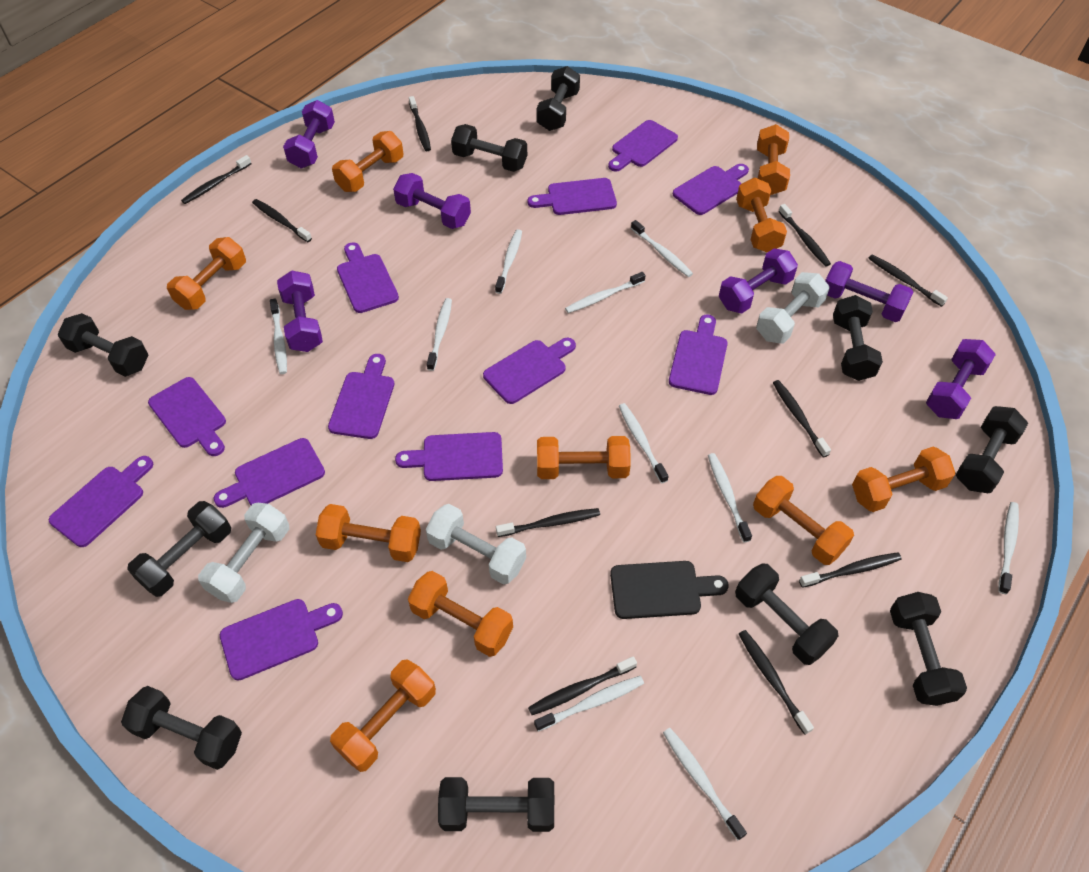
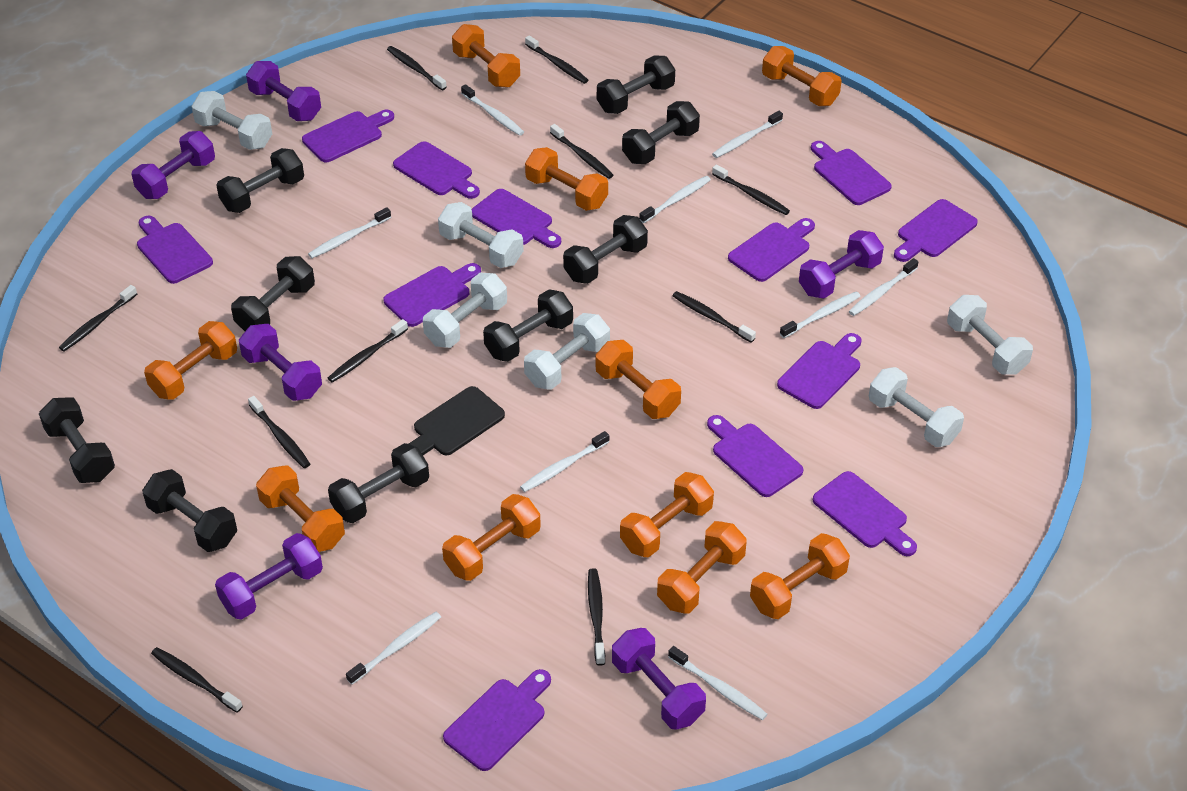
black dumbbell: [58,313,148,377] [121,686,242,770] [127,501,231,597] [438,777,554,832] [451,124,527,172] [536,66,580,131] [735,563,839,665] [833,295,883,381] [890,592,967,706] [956,406,1028,493] = 10 -> [39,397,115,483] [142,469,237,552] [216,148,304,213] [231,256,315,331] [328,443,429,523] [483,289,573,362] [563,215,648,284] [597,55,675,114] [622,101,700,164] = 9
white dumbbell: [198,503,289,603] [426,504,526,585] [756,272,830,344] = 3 -> [191,91,272,150] [423,273,507,348] [438,202,524,268] [524,313,610,390] [869,367,964,447] [947,295,1033,375] = 6
white toothbrush: [270,298,287,374] [427,298,452,371] [495,229,522,294] [534,676,644,732] [565,272,646,313] [619,403,669,483] [631,220,693,277] [663,728,747,840] [708,453,752,543] [998,502,1019,594] = 10 -> [308,207,391,258] [346,612,441,685] [461,84,524,136] [520,431,609,492] [639,176,711,223] [668,646,767,720] [712,111,783,158] [780,291,860,338] [849,258,919,316] = 9

